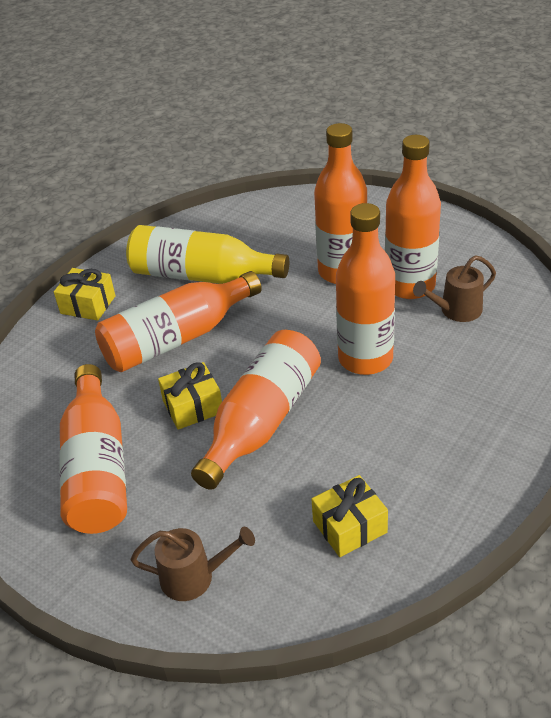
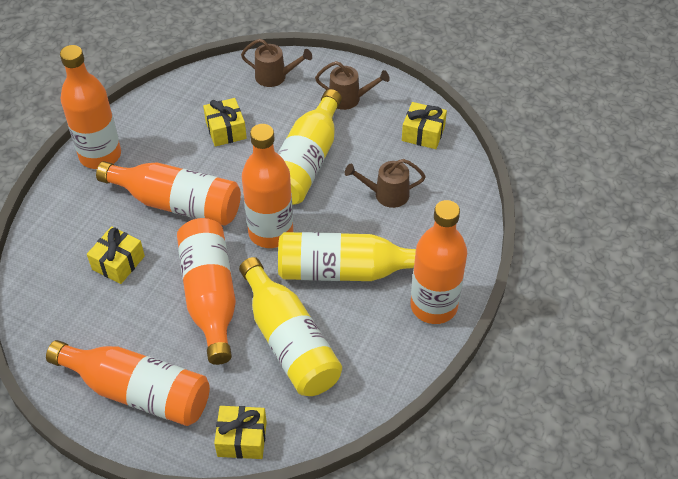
brown watering can: [131,527,255,601] [413,255,496,322] = 2 -> [241,39,312,87] [315,61,390,110] [345,159,426,208] = 3
yellow bottle: [126,225,289,284] = 1 -> [239,257,342,396] [278,89,342,205] [278,232,416,281] = 3
yellow gift: [54,268,115,321] [158,362,222,430] [312,475,388,557] = 3 -> [87,226,145,284] [203,98,247,147] [214,406,267,459] [402,102,447,149] = 4

